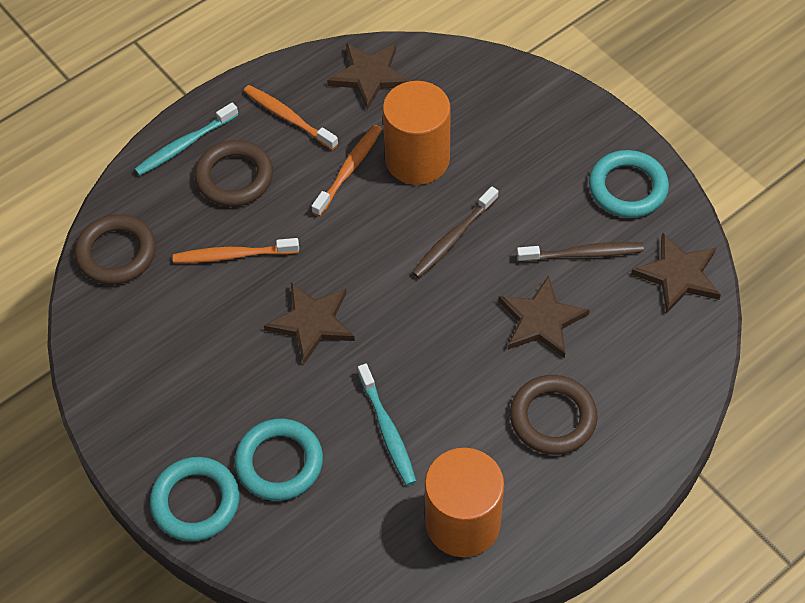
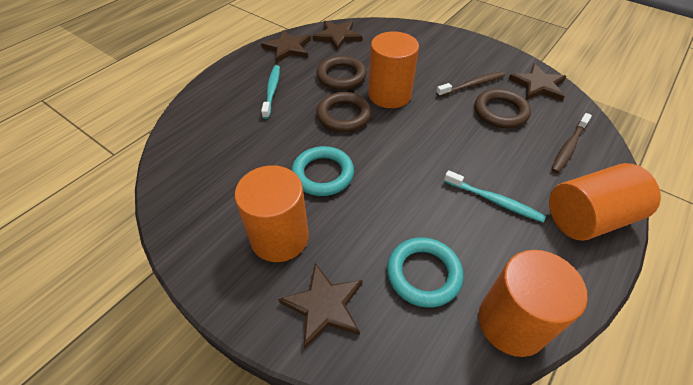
orange cylinder: [383,81,451,185] [425,448,504,557] = 2 -> [235,165,309,262] [368,32,419,108] [478,250,588,357] [549,163,661,241] = 4
orange toothbrush: [173,238,299,263] [244,85,339,150] [311,125,382,217] = 3 -> none = 0
turquoise ring: [150,457,240,541] [235,419,323,501] [589,150,669,218] = 3 -> [292,146,354,196] [387,237,463,308] = 2

